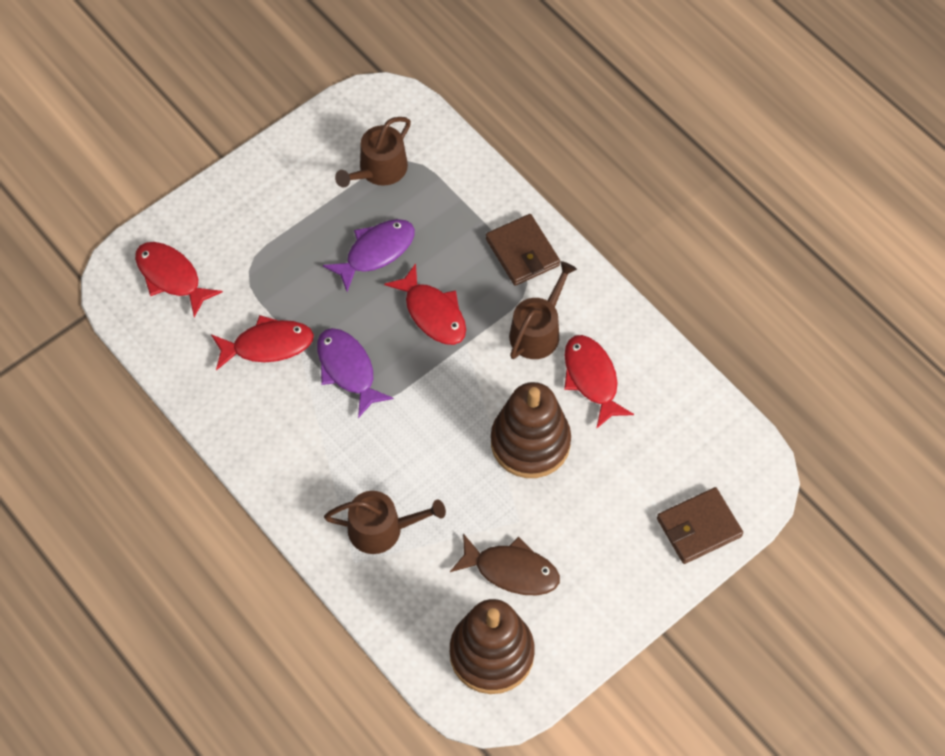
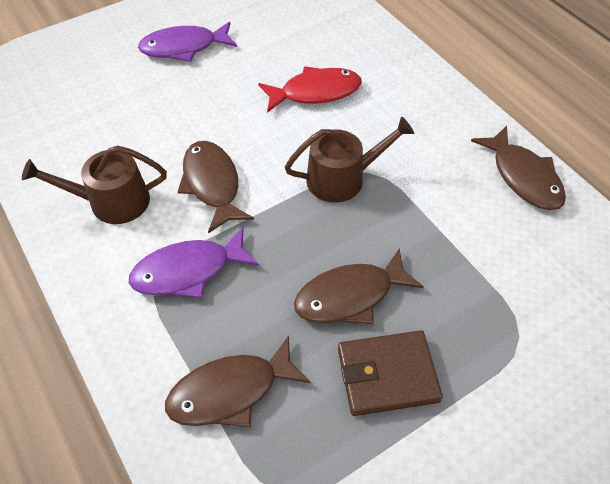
brown fish: [450,534,560,595] = 1 -> [165,335,311,427] [178,141,254,233] [294,248,424,324] [471,126,566,210] = 4
brown stacking toy: [450,599,535,694] [491,382,571,478] = 2 -> none = 0
brown wallet: [486,214,560,286] [657,487,743,564] = 2 -> [338,330,443,416] = 1
brown watering can: [324,491,446,554] [335,117,411,187] [509,261,577,359] = 3 -> [22,146,167,224] [285,117,414,203] = 2
red fish: [135,242,223,317] [211,315,314,370] [384,263,466,345] [564,335,634,429] = 4 -> [258,66,362,113] = 1

